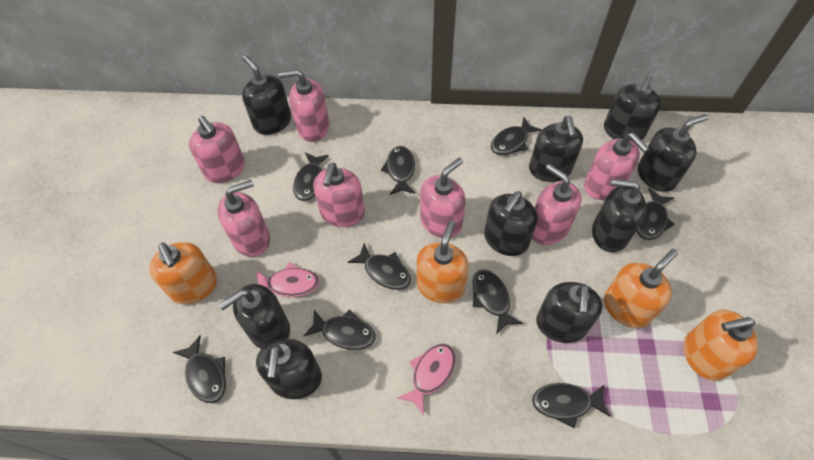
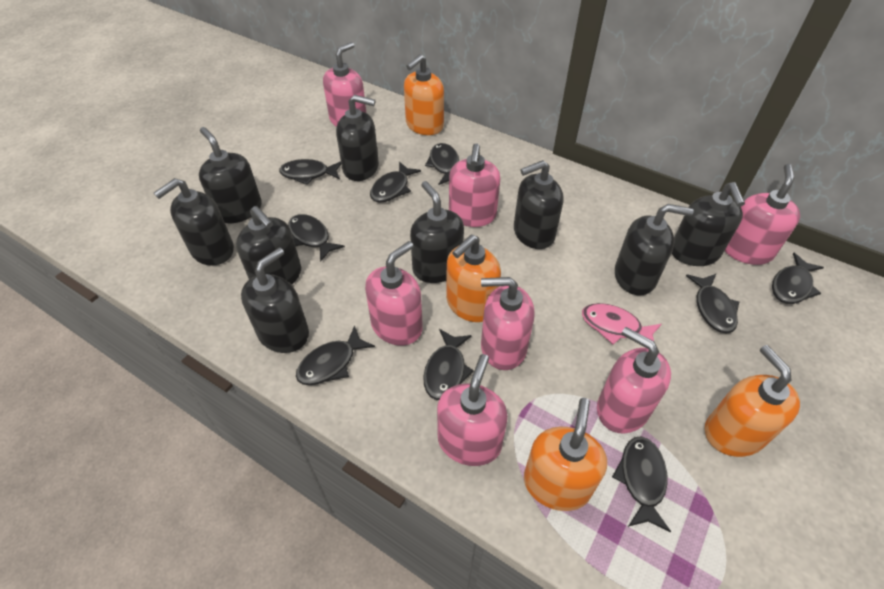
pink fish: [255,262,320,297] [397,344,455,416] = 2 -> [582,303,662,345] = 1

